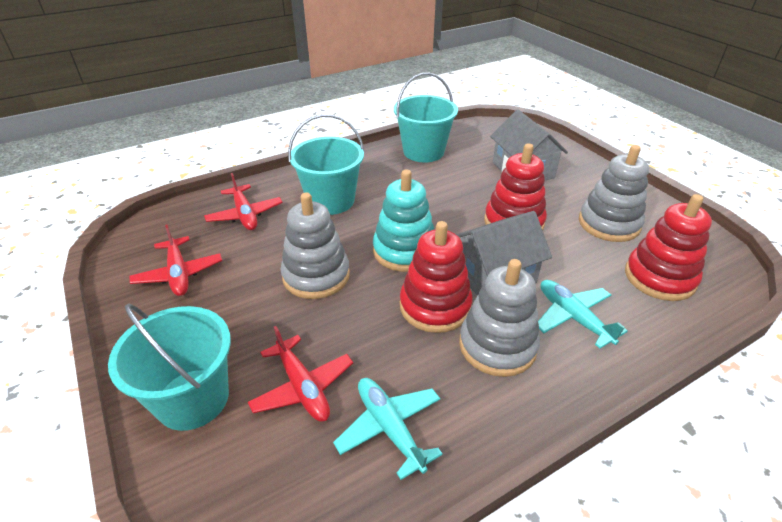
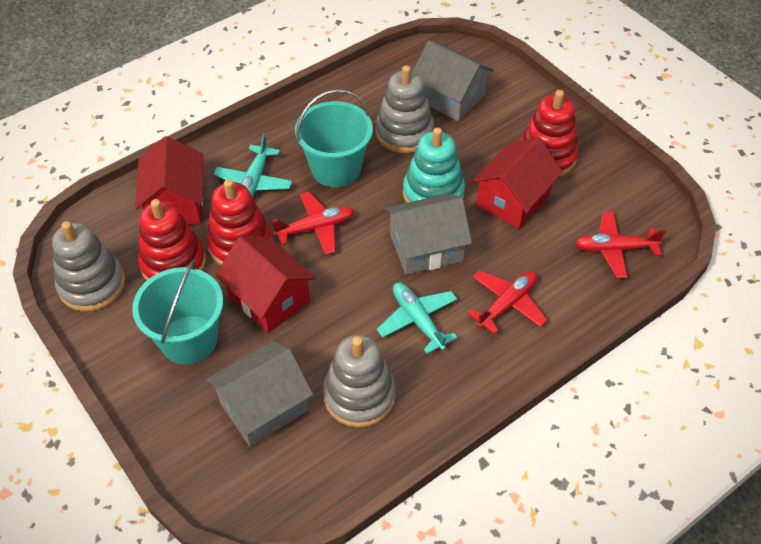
grey house: [456,211,552,296] [490,110,568,180] = 2 -> [207,341,313,446] [385,193,472,275] [413,40,493,122] = 3
red house: none = 0 -> [135,136,203,225] [216,236,316,333] [472,137,563,229] = 3
turquoise bucket: [108,303,231,431] [288,114,364,215] [394,73,458,162] = 3 -> [132,260,223,364] [295,89,373,187] = 2

